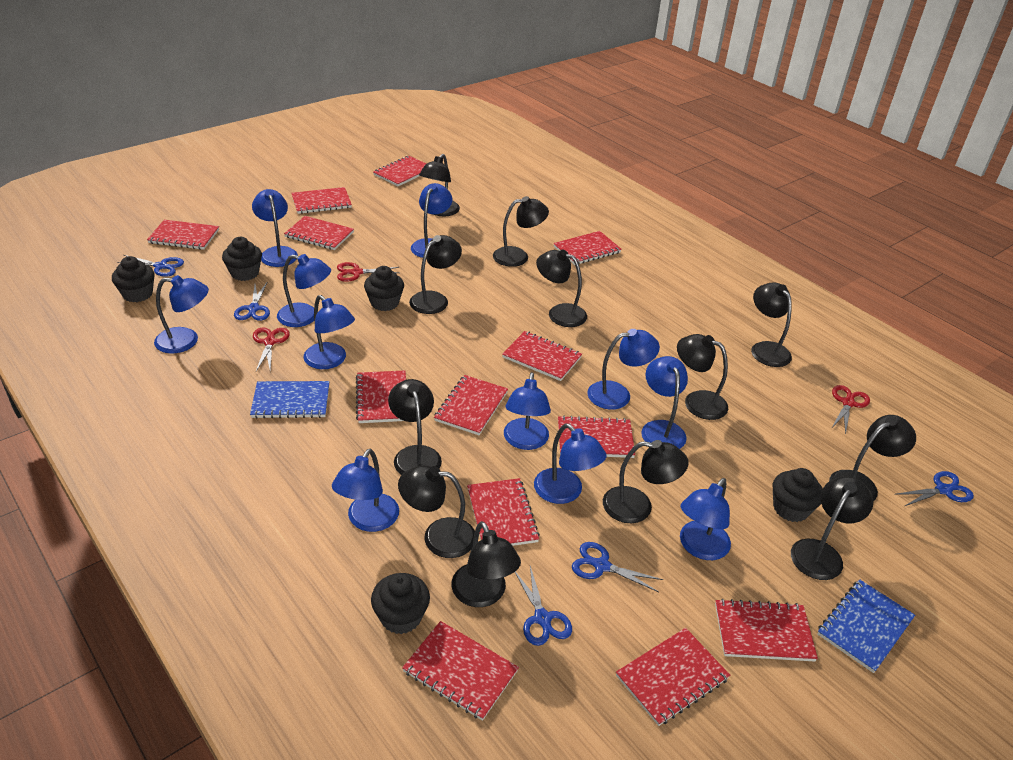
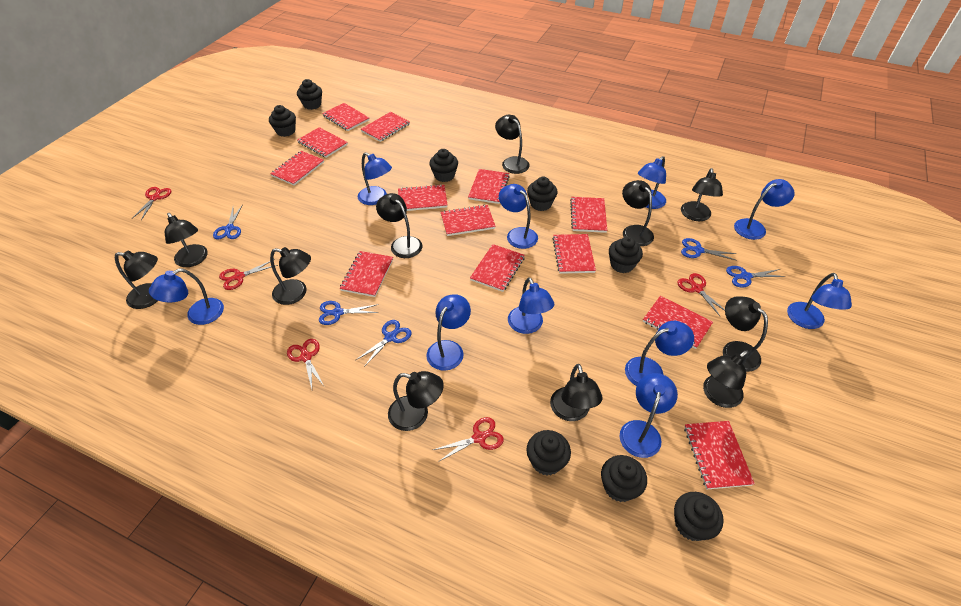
black cupcake: [112,256,155,302] [222,237,262,281] [364,266,404,311] [371,573,430,634] [773,468,823,522] = 5 -> [269,105,296,137] [297,79,322,110] [429,149,458,182] [526,430,571,475] [527,177,558,211] [601,455,647,502] [609,237,643,273] [674,492,724,541] = 8
black lamp: [388,379,442,475] [398,465,475,558] [409,235,462,314] [419,154,460,216] [451,521,521,607] [493,196,549,267] [536,249,587,327] [603,440,689,523] [677,334,728,420] [751,282,792,367] [791,476,873,580] [829,415,916,501] = 12 -> [115,250,158,309] [165,213,208,267] [270,247,311,305] [376,193,422,258] [388,371,444,431] [495,115,530,174] [550,364,602,421] [622,180,654,246] [681,168,723,221] [703,350,748,408] [723,296,768,372] = 11
blue lamp: [154,275,209,354] [252,189,298,267] [277,254,331,327] [303,295,355,369] [332,449,399,532] [411,183,452,258] [504,372,551,450] [534,423,607,504] [587,329,660,410] [641,356,688,449] [680,478,731,560] = 11 -> [149,269,224,325] [358,152,392,205] [426,294,471,371] [499,184,538,249] [508,277,554,334] [620,373,678,458] [625,321,694,386] [638,156,666,209] [734,179,795,240] [787,273,852,329] = 10
blue notebook: [250,381,329,419] [817,579,915,673] = 2 -> none = 0
red scissors: [253,328,290,371] [337,262,399,282] [832,385,870,435] = 3 -> [132,187,171,220] [219,259,278,290] [287,339,324,389] [433,417,504,462] [678,273,725,317] = 5

